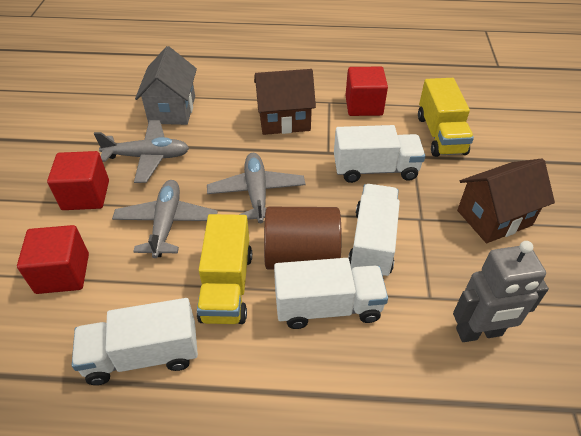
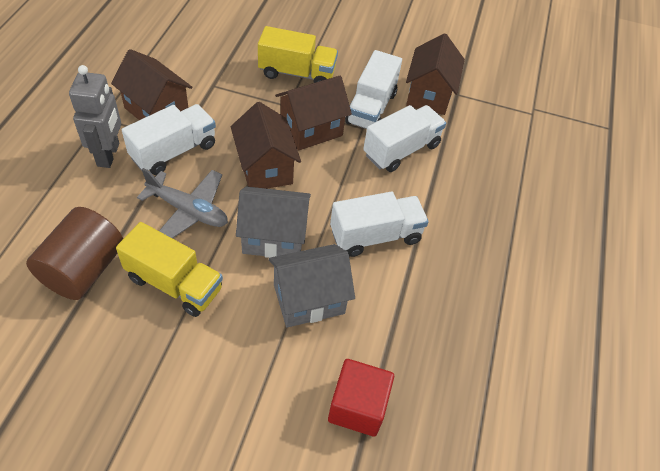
brown house: [254,69,316,135] [457,159,555,243] = 2 -> [111,49,193,120] [231,102,301,189] [275,76,352,150] [406,33,465,115] = 4
grey house: [135,46,197,125] = 1 -> [236,187,311,258] [268,244,355,328] = 2
grey plane: [94,120,189,183] [112,180,218,258] [207,153,306,223] = 3 -> [137,168,228,238] = 1
red cube: [17,225,89,294] [47,151,109,210] [345,67,388,116] = 3 -> [328,359,394,437] = 1

